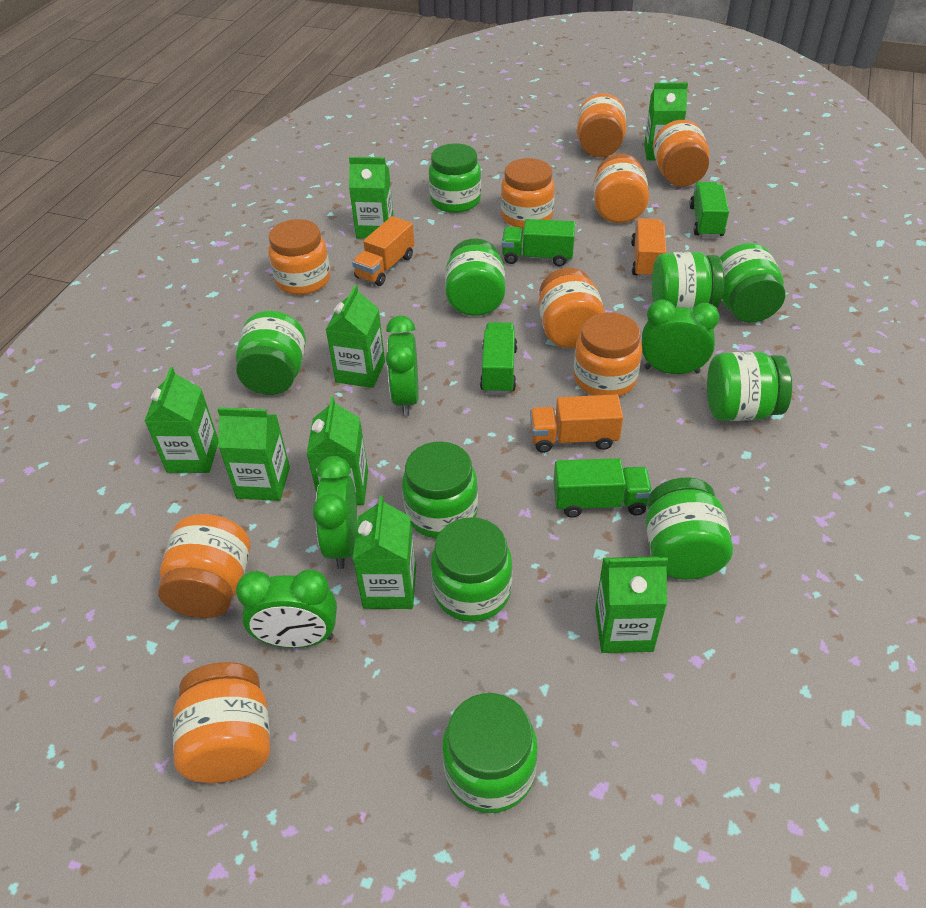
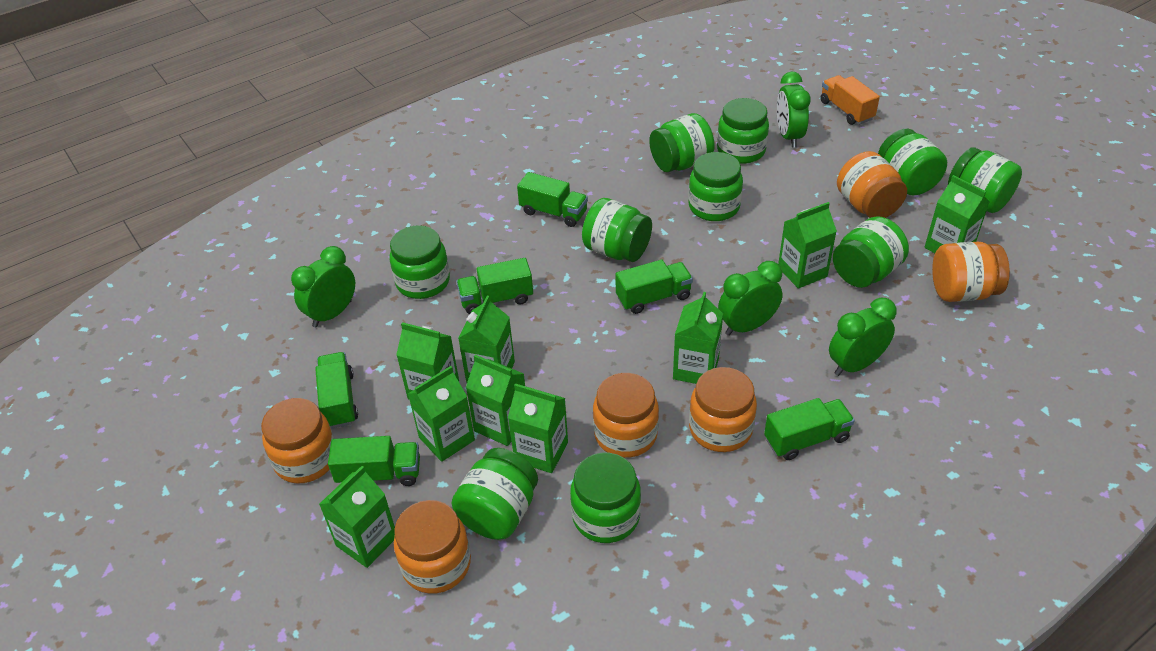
green carton: [145,367,218,473] [217,407,290,501] [307,397,368,505] [326,285,385,388] [349,157,394,239] [353,496,416,609] [595,556,668,653] [644,83,688,161] = 8 -> [319,466,395,568] [396,322,459,399] [408,366,475,462] [458,296,515,382] [466,355,525,446] [508,383,568,473] [673,292,723,384] [778,202,837,289] [925,175,989,253] = 9
green truck: [480,322,517,394] [502,219,575,267] [553,458,652,518] [689,182,729,238] = 4 -> [315,352,358,429] [328,436,420,486] [456,258,533,314] [517,172,588,227] [615,260,693,314] [764,398,855,460] = 6
orange jar: [158,514,250,618] [173,662,270,783] [268,219,330,295] [501,158,555,229] [538,268,605,348] [574,312,642,396] [577,93,626,157] [593,154,649,223] [653,120,709,186] = 9 -> [261,398,334,484] [394,500,471,594] [593,373,659,458] [689,367,757,452] [837,151,907,218] [932,242,1010,302] = 6
orange truck: [352,216,414,286] [530,394,623,453] [631,218,667,278] = 3 -> [820,75,880,125] = 1

